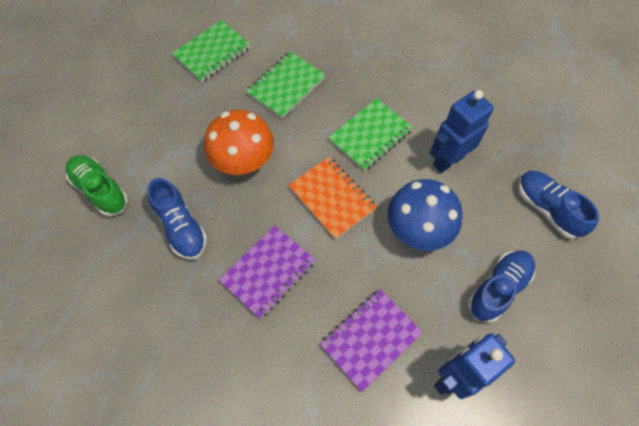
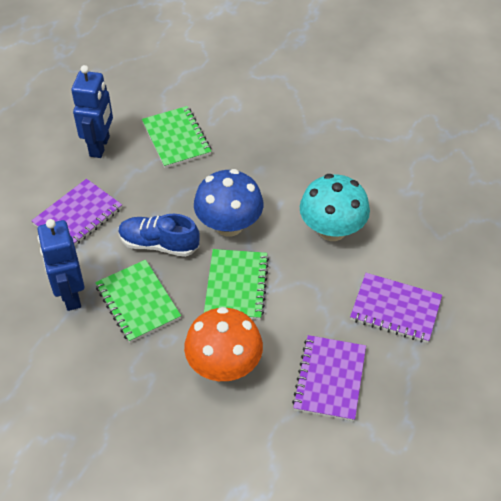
blue shoe: [147,178,207,260] [468,251,535,323] [518,171,599,239] = 3 -> [118,214,200,257] = 1
green shoe: [66,155,128,216] = 1 -> none = 0
orange notebook: [288,157,377,240] = 1 -> none = 0
purple notebook: [219,225,315,319] [320,289,423,392] = 2 -> [31,179,122,245] [292,335,366,421] [350,273,442,343] = 3
turquoise mushroom: none = 0 -> [300,174,370,241] = 1

